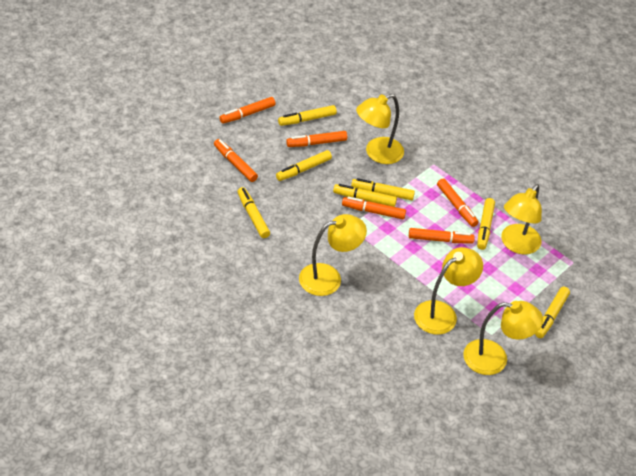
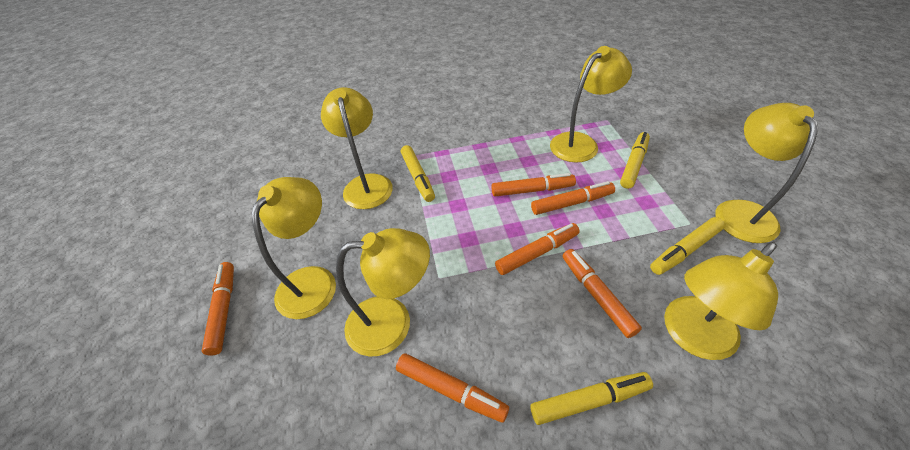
yellow lamp: [299,214,367,296] [356,94,404,164] [414,247,483,335] [463,301,543,375] [501,184,542,254] = 5 -> [251,177,336,319] [321,87,393,209] [336,228,430,357] [550,46,632,163] [664,242,778,360] [715,103,818,243] = 6
yellow marker: [237,187,270,238] [276,150,332,181] [278,105,337,126] [333,184,397,207] [351,178,415,200] [477,198,495,250] [535,287,570,338] = 7 -> [401,145,435,202] [530,372,653,425] [620,132,650,189] [650,217,725,275] = 4

